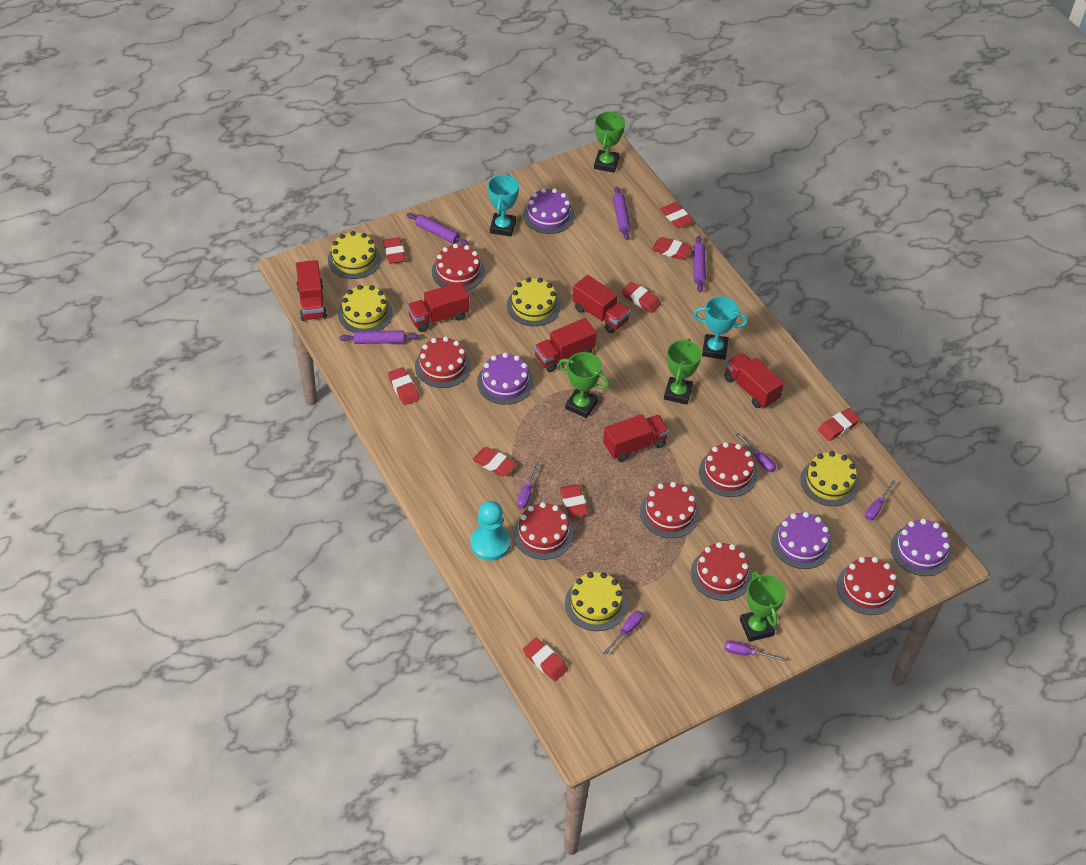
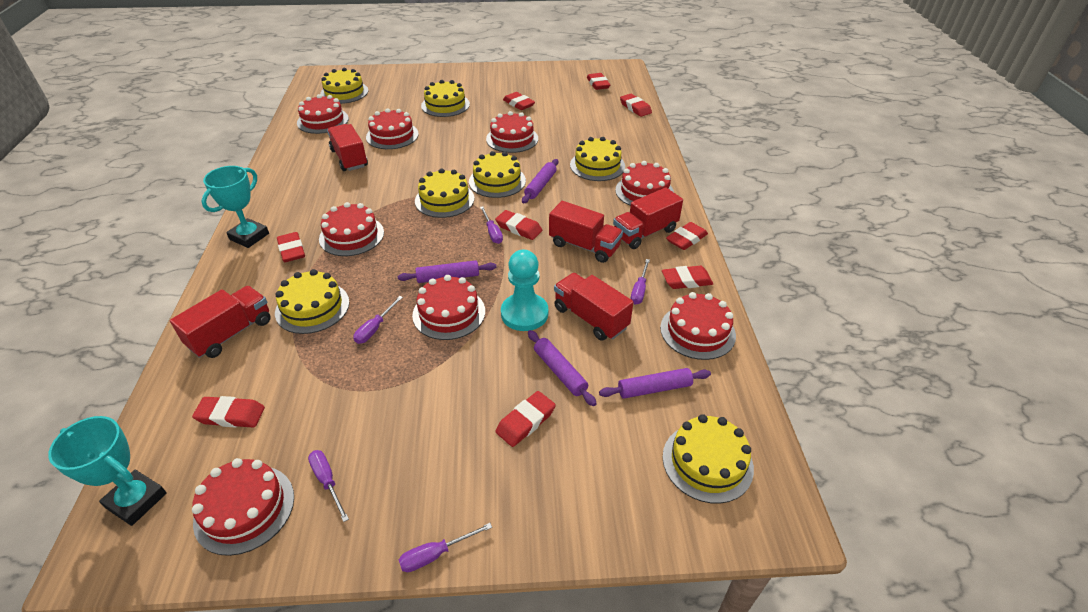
green trophy: [559,352,609,418] [594,111,625,173] [664,339,702,405] [740,571,786,642] = 4 -> none = 0
purple cake: [477,352,533,405] [523,188,574,234] [772,512,832,569] [891,519,952,576] = 4 -> none = 0
red cake: [415,336,471,388] [432,244,485,291] [513,502,574,560] [640,482,700,538] [691,542,752,601] [699,442,758,497] [837,557,899,615] = 7 -> [192,458,294,556] [297,94,349,134] [319,202,384,256] [366,108,419,149] [412,275,485,340] [486,111,538,153] [615,161,674,206] [660,292,736,360] = 8
red truck: [296,260,327,321] [407,282,469,332] [534,318,597,372] [573,275,630,333] [603,414,669,462] [724,353,784,409] = 6 -> [170,286,271,358] [327,124,368,171] [549,201,623,263] [554,273,633,341] [613,188,683,249] = 5
yellow cake: [328,231,381,279] [338,285,393,333] [507,277,561,326] [565,572,627,631] [800,451,859,506] = 5 -> [275,269,349,334] [320,68,368,104] [415,168,474,218] [421,80,470,117] [469,151,526,198] [570,137,625,181] [662,414,754,504] = 7

